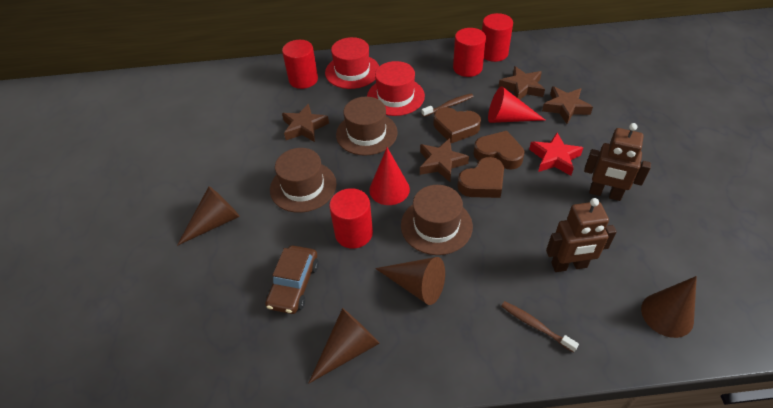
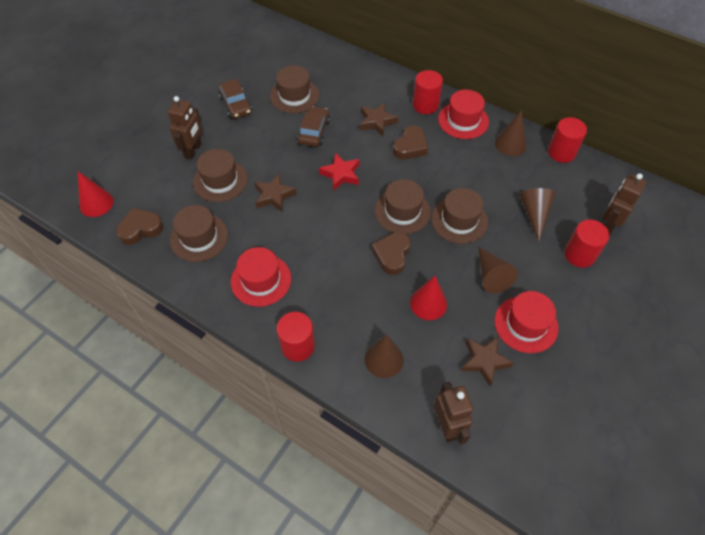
brown car: [265,246,319,314] = 1 -> [218,79,252,119] [298,106,330,147] = 2
brown hat: [270,148,337,213] [336,97,398,156] [401,185,473,255] = 3 -> [170,205,228,262] [193,149,248,202] [270,65,319,113] [374,179,431,234] [431,188,488,244] = 5
brown robot: [546,198,617,272] [584,123,651,201] = 2 -> [168,96,202,160] [434,382,473,444] [603,173,647,235] = 3
brown star: [282,103,329,142] [420,138,469,182] [498,66,545,100] [542,86,593,124] = 4 -> [254,174,297,212] [360,102,399,136] [461,337,514,386] = 3
brown toothbrush: [422,93,474,117] [501,301,579,352] = 2 -> none = 0
red hat: [325,37,379,89] [367,61,425,116] = 2 -> [231,247,291,307] [438,90,489,139] [494,291,559,353] = 3

